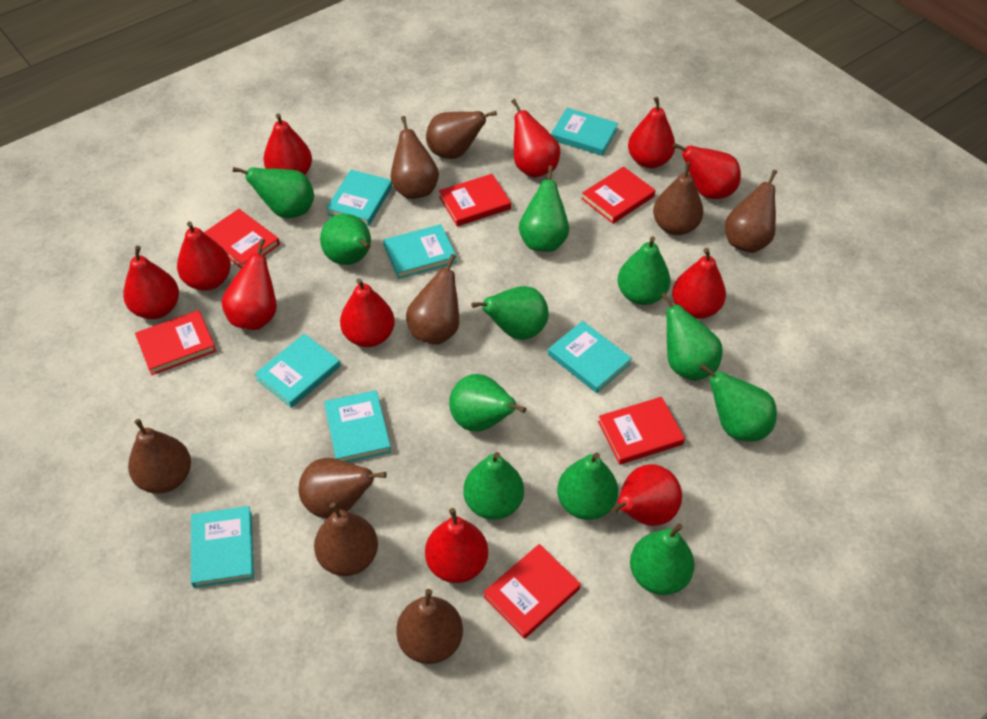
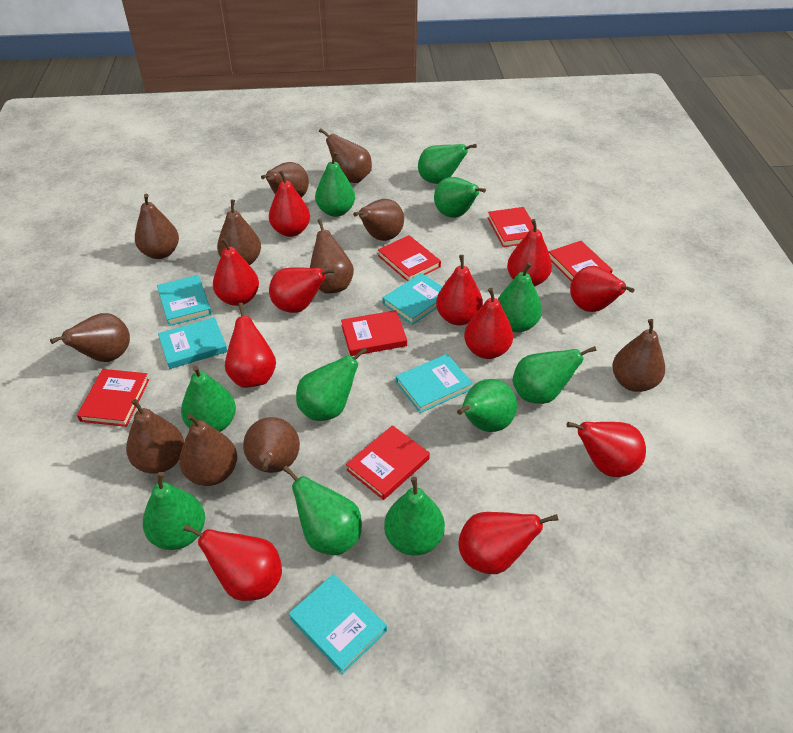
brown pear: [128,419,191,493] [298,458,387,519] [314,502,378,576] [391,116,439,199] [396,589,463,664] [406,254,459,345] [426,111,497,159] [653,162,703,235] [725,170,777,253] = 9 -> [50,313,130,362] [126,399,184,474] [135,194,179,259] [179,414,237,486] [217,200,261,265] [243,417,300,473] [261,162,309,198] [310,219,354,294] [319,128,372,183] [353,199,404,241] [612,319,665,392] = 11
turquoise book: [191,506,254,588] [255,334,341,408] [324,390,391,462] [326,170,392,226] [383,224,457,279] [548,321,632,393] [551,108,618,156] = 7 -> [157,275,212,326] [158,317,227,369] [288,574,387,674] [383,273,442,325] [396,354,473,413] = 5

